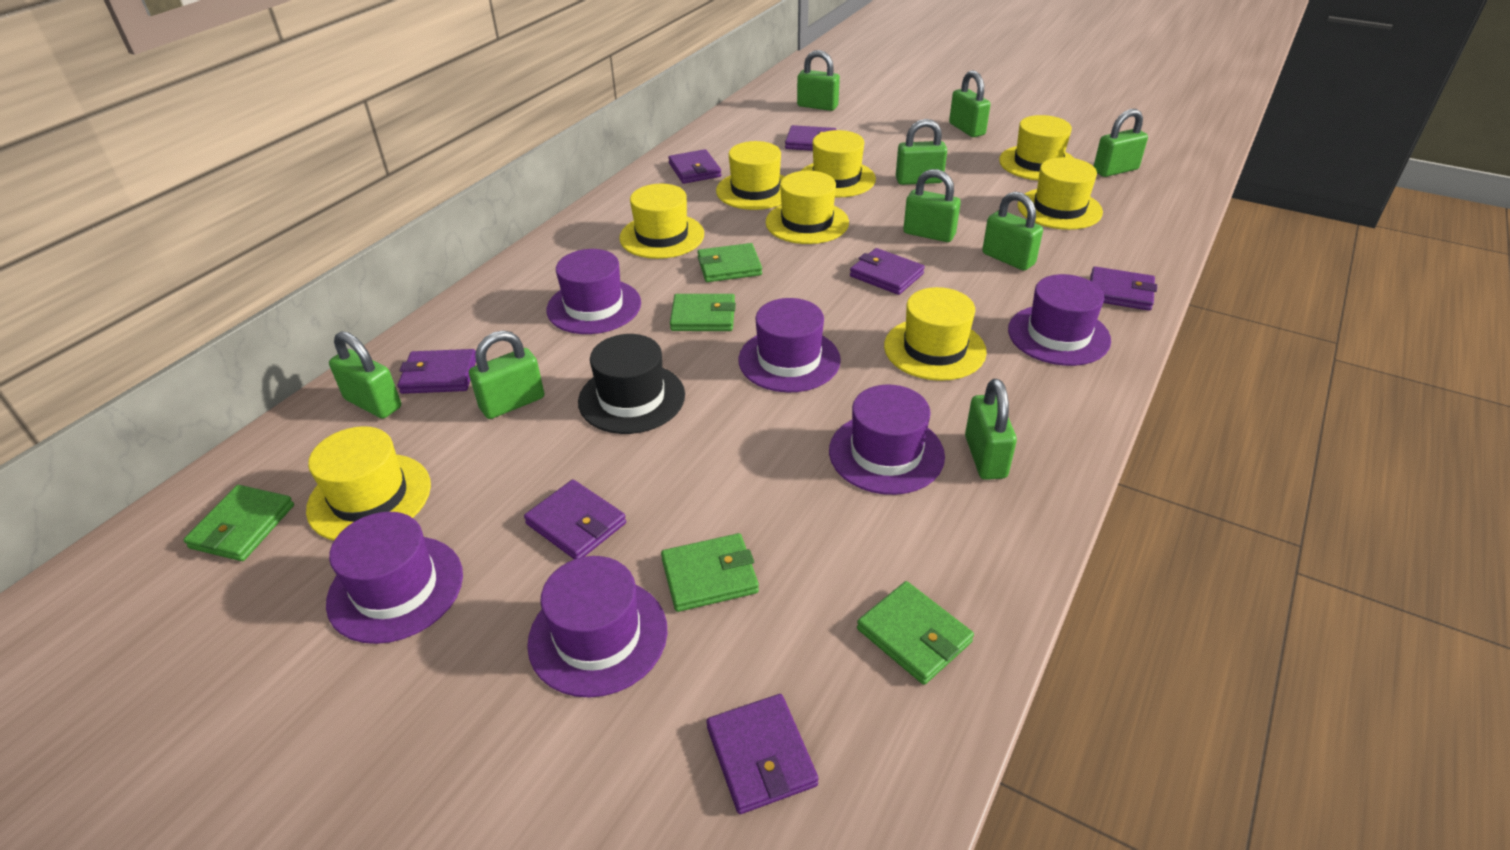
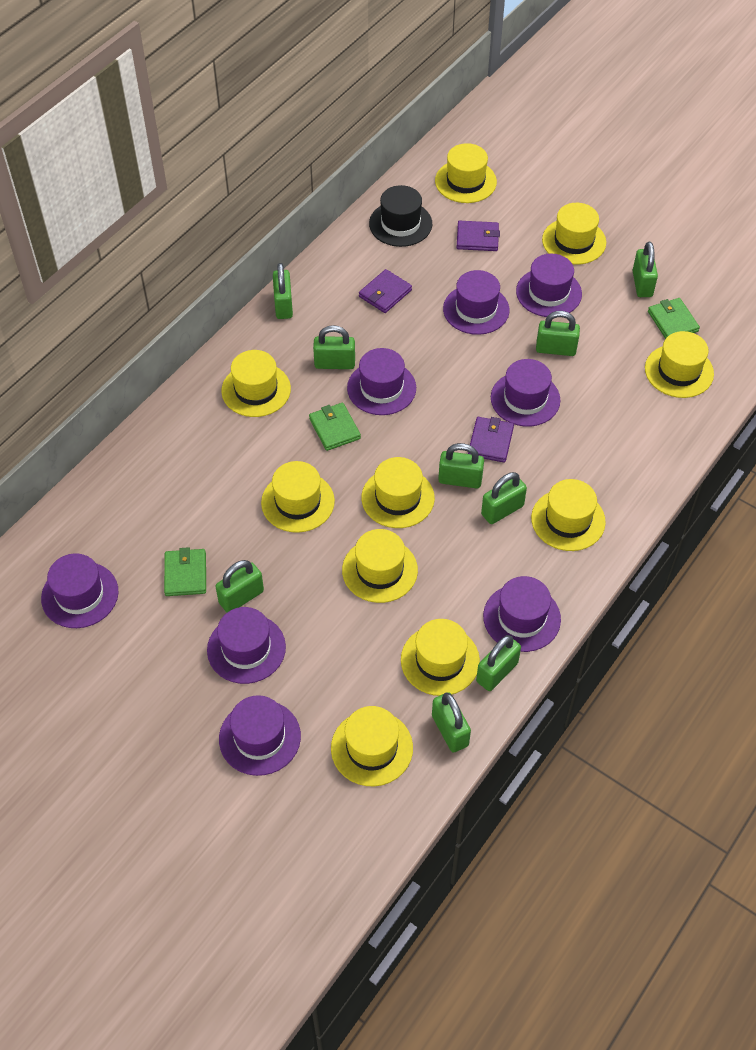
green wallet: [184,485,294,561] [661,533,759,612] [670,294,736,331] [697,243,762,282] [857,581,974,685] = 5 -> [164,547,206,596] [309,403,361,451] [648,298,700,339] = 3
purple hat: [326,512,463,644] [527,556,668,698] [546,249,641,334] [738,298,841,392] [829,385,945,495] [1008,274,1111,366] = 6 -> [41,553,118,628] [207,607,286,684] [219,695,301,776] [347,348,416,415] [443,270,510,335] [483,576,561,652] [491,359,560,427] [516,254,582,317] = 8
purple wallet: [398,349,476,394] [524,479,626,559] [668,149,721,184] [706,694,819,814] [785,125,836,151] [850,248,925,295] [1090,267,1157,311] = 7 -> [359,269,412,313] [457,221,500,251] [468,417,514,462] = 3
yellow hat: [306,426,431,540] [619,184,704,259] [716,141,785,210] [766,171,849,244] [801,130,876,198] [884,287,987,381] [999,115,1074,180] [1018,157,1103,230] = 8 -> [221,350,291,417] [261,461,335,533] [331,706,413,786] [342,529,418,603] [361,457,435,528] [401,619,480,696] [435,143,497,203] [531,479,606,551] [542,203,606,265] [645,331,714,398] = 10

